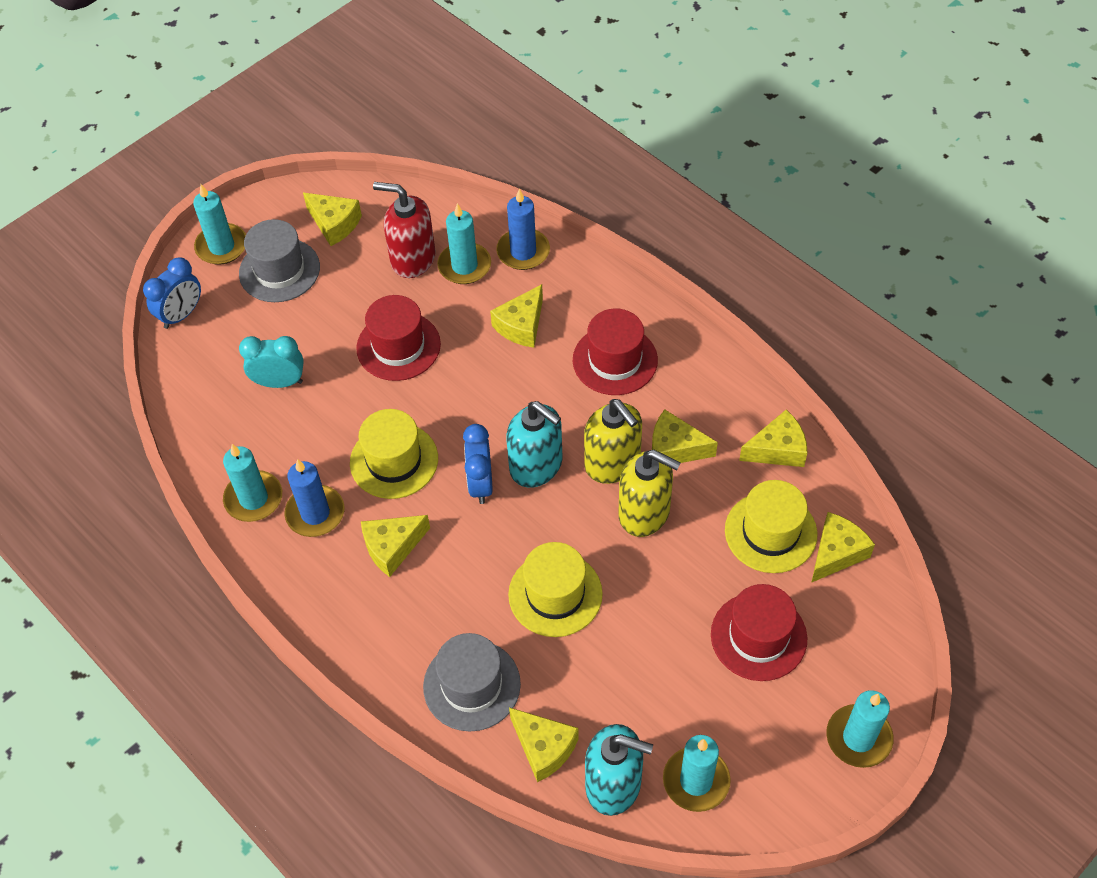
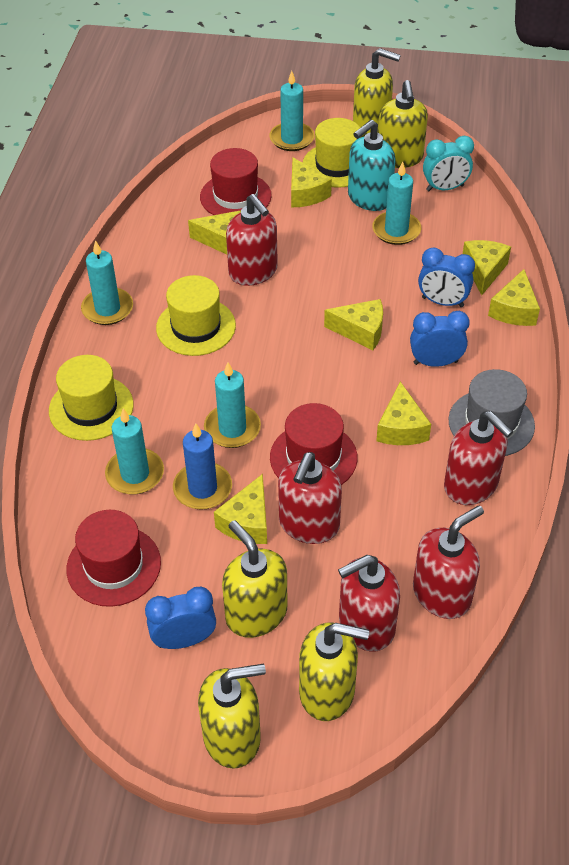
blue candle: [284,459,344,537] [496,189,550,270] = 2 -> [173,423,232,510] = 1
blue clock: [143,257,201,329] [463,424,493,504] = 2 -> [145,587,216,649] [410,311,470,367] [418,247,475,307] = 3
grey hat: [239,219,320,302] [423,633,521,732] = 2 -> [449,369,535,456] = 1
red soap dispenser: [373,182,436,278] = 1 -> [226,194,278,286] [278,452,342,544] [338,555,400,652] [413,506,484,619] [444,411,513,505] = 5
turquoise soap dispenser: [506,401,563,488] [585,724,653,816] = 2 -> [348,120,396,211] = 1
yellow soap dispenser: [584,399,642,484] [618,450,681,537] = 2 -> [198,664,266,769] [222,520,288,638] [299,623,369,721] [353,48,401,137] [378,80,428,168] = 5

